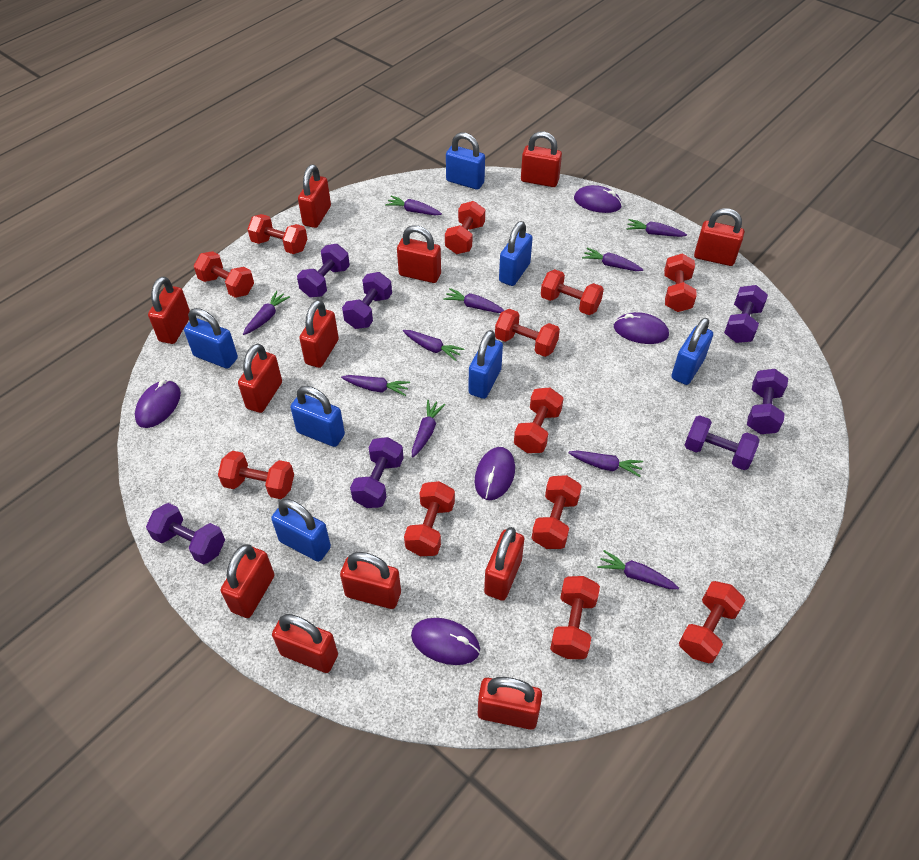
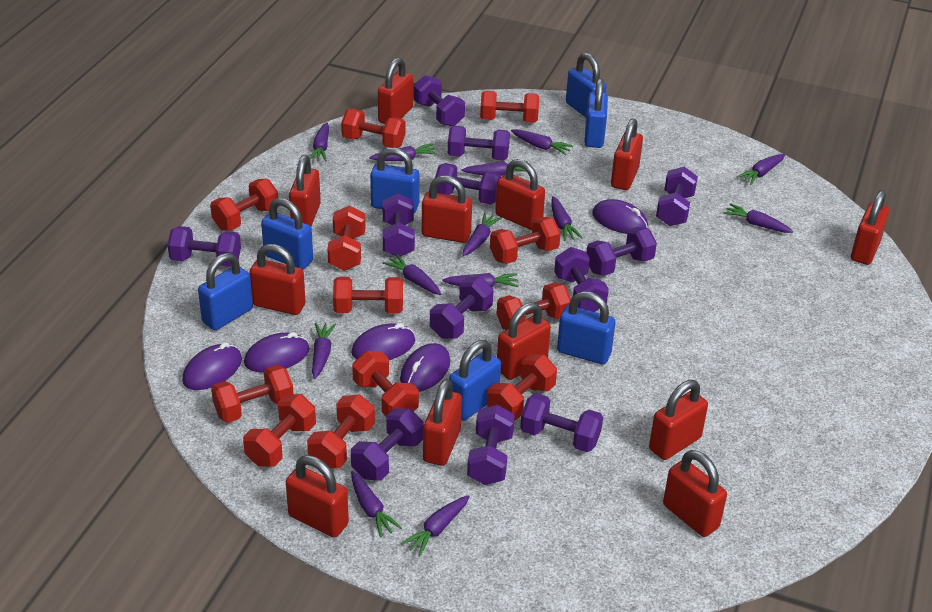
purple carrot: [243,291,290,335] [341,375,410,396] [385,196,442,216] [403,330,464,361] [412,400,445,458] [443,288,505,313] [569,451,643,477] [582,248,643,271] [597,550,679,589] [626,219,687,237] = 10 -> [310,122,329,162] [312,323,336,379] [351,471,402,538] [369,144,437,161] [383,254,442,295] [401,495,470,556] [442,273,519,287] [462,161,528,176] [462,213,502,256] [511,129,573,155] [551,196,583,241] [723,203,793,233] [736,154,785,185] = 13
purple dumbbell: [146,503,225,564] [297,244,350,297] [342,272,392,329] [350,437,404,508] [685,415,760,470] [724,285,768,343] [747,369,788,434] = 7 -> [167,226,241,267] [351,408,424,481] [383,193,415,257] [413,75,465,127] [430,277,493,339] [435,163,502,205] [448,126,510,161] [467,405,515,485] [520,393,603,452] [554,247,609,312] [586,227,657,276] [656,167,698,226] = 12

